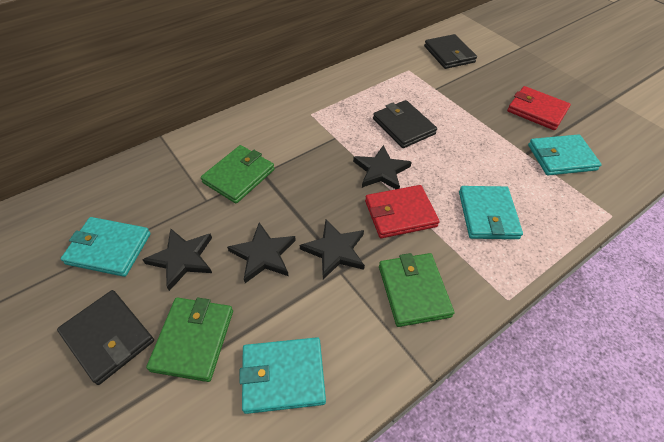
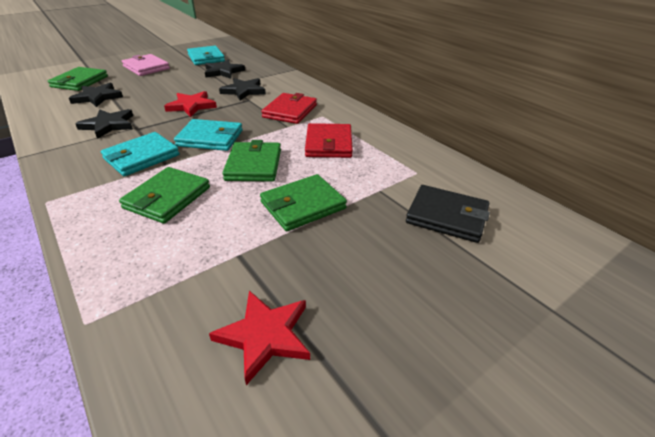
black wallet: [57,290,154,385] [373,100,437,148] [424,34,477,69] = 3 -> [406,185,490,243] = 1
green wallet: [146,298,233,382] [201,145,275,204] [379,253,454,327] = 3 -> [48,67,108,91] [119,167,210,224] [222,140,281,182] [260,174,347,231] = 4
pink wallet: none = 0 -> [122,54,170,76] = 1
red star: none = 0 -> [164,91,217,117] [209,291,310,385] = 2
turquoise wallet: [61,217,151,277] [239,337,326,414] [459,186,523,239] [528,134,602,175] = 4 -> [101,132,180,176] [174,119,243,151] [187,46,225,65] = 3

